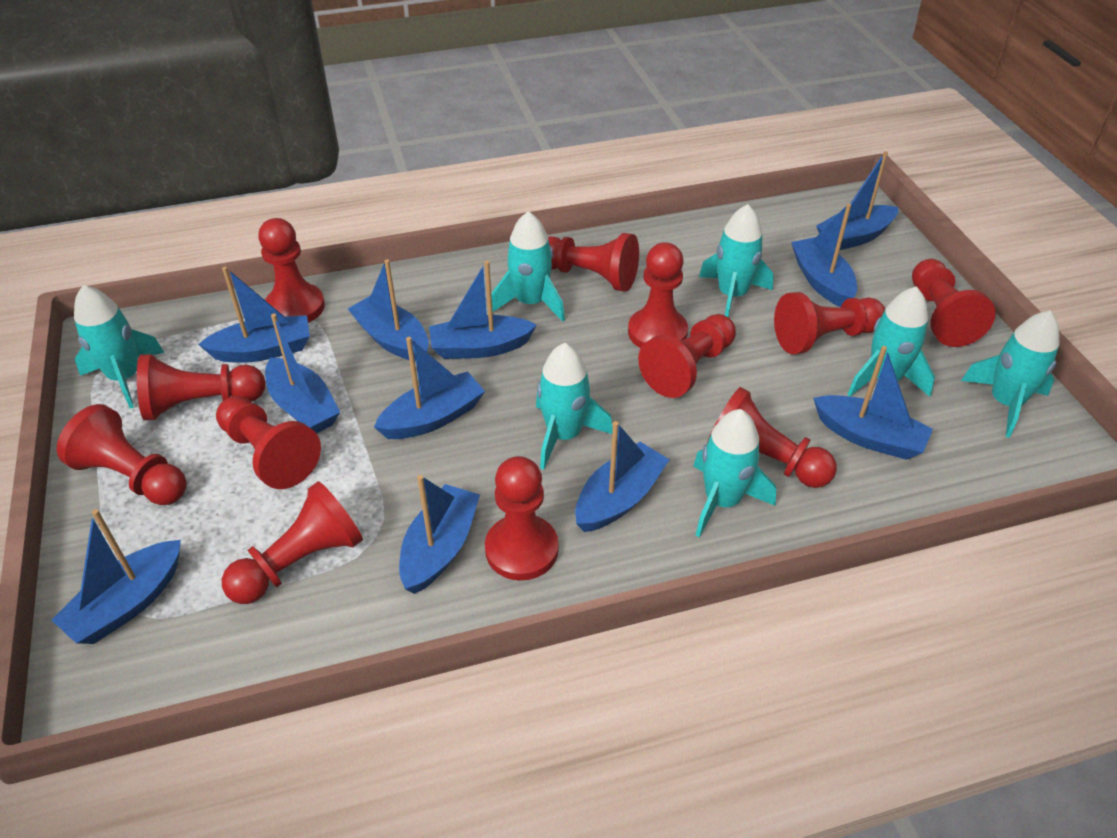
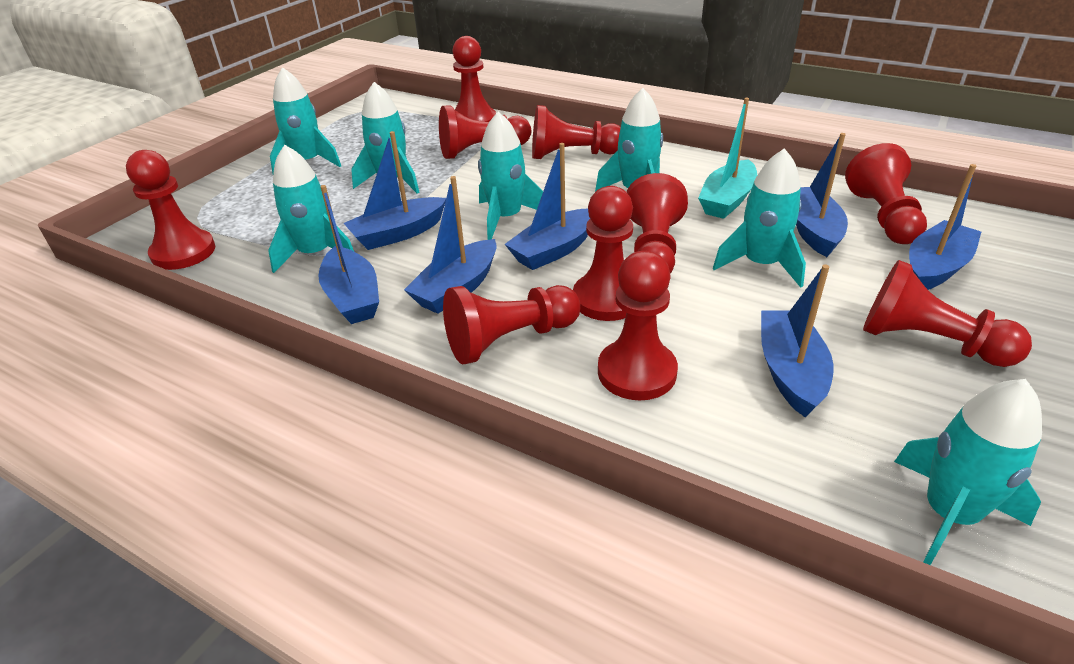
blue boat: [52,509,181,644] [198,267,310,363] [265,314,340,434] [348,259,429,362] [374,337,485,439] [399,475,480,594] [429,261,537,359] [575,421,670,532] [791,203,857,307] [813,346,933,460] [816,151,898,250] = 11 -> [318,185,379,324] [344,131,446,250] [404,176,497,314] [505,143,590,270] [761,265,834,417] [796,133,848,257] [909,164,981,290] = 7
red pawn: [57,404,187,505] [137,354,266,420] [216,396,321,489] [221,481,363,604] [258,218,325,323] [485,456,558,581] [548,233,639,292] [628,242,688,348] [638,314,736,398] [707,387,837,488] [774,292,885,354] [912,259,996,347] = 12 -> [126,150,215,270] [439,106,531,159] [443,285,581,364] [453,36,496,122] [532,105,621,159] [573,186,633,321] [598,251,678,400] [627,173,688,274] [845,143,927,244] [863,260,1032,367] = 10
turquoise boat: none = 0 -> [698,98,757,219] = 1

